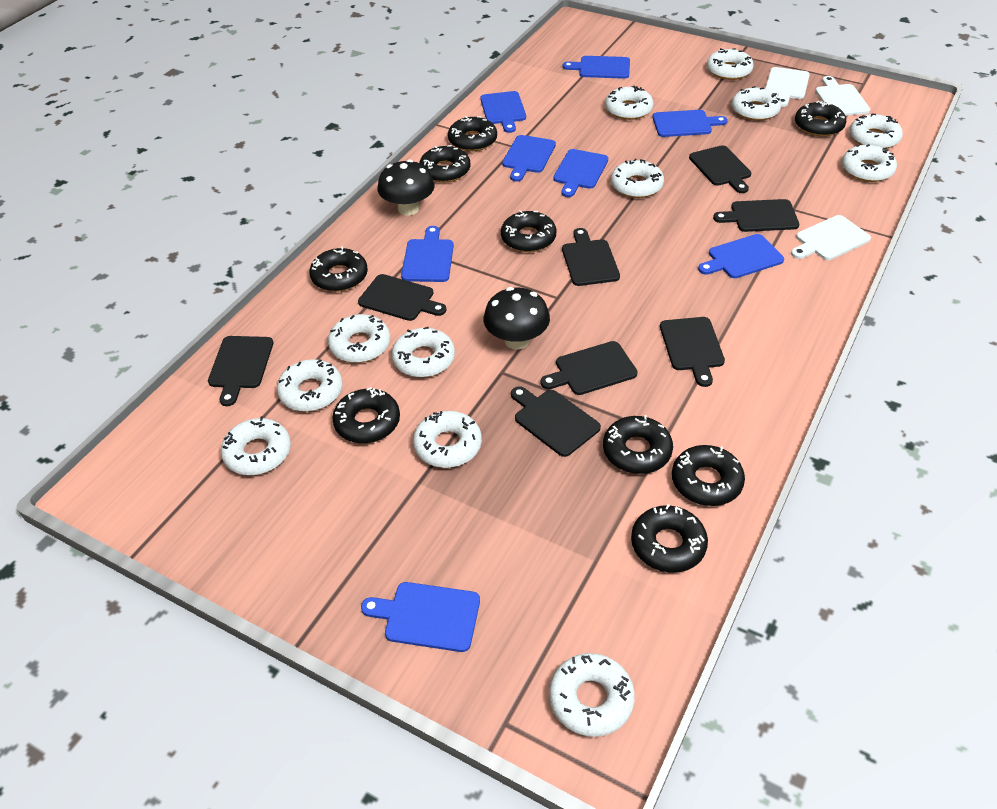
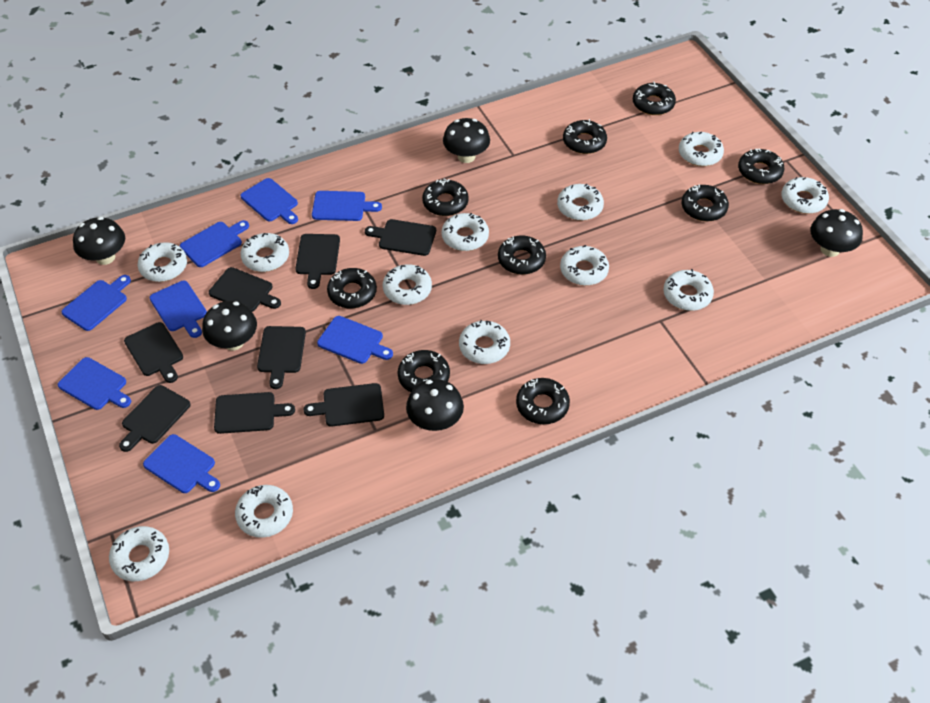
black mushroom: [378,159,435,215] [484,287,550,350] = 2 -> [73,217,125,265] [202,301,257,350] [406,379,464,431] [443,118,490,163] [810,209,863,257] = 5
white cutting board: [765,67,810,107] [791,215,871,260] [815,76,870,116] = 3 -> none = 0

